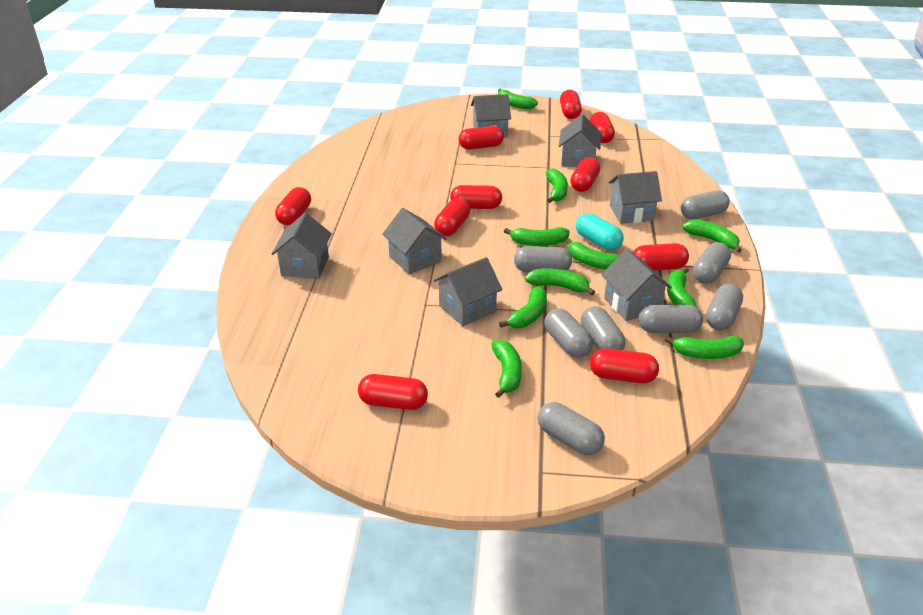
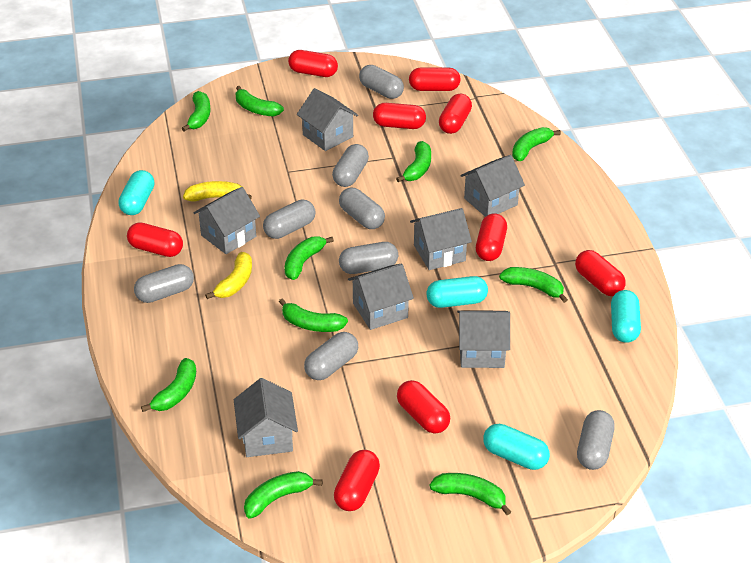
red capsule: [275,187,311,225] [358,374,428,410] [434,198,470,236] [450,185,502,209] [459,126,504,150] [560,90,582,119] [570,157,600,192] [590,112,615,143] [590,348,659,383] [633,243,689,271] = 10 -> [127,222,183,257] [288,50,338,77] [334,450,380,511] [373,103,426,129] [397,380,450,434] [409,67,461,91] [439,94,472,134] [476,214,507,261] [575,250,626,296] = 9
turquoise capsule: [576,213,624,250] = 1 -> [118,170,155,215] [426,276,488,308] [483,424,550,470] [611,290,641,343] = 4
yellow banana: none = 0 -> [183,181,252,201] [205,252,252,299] = 2

